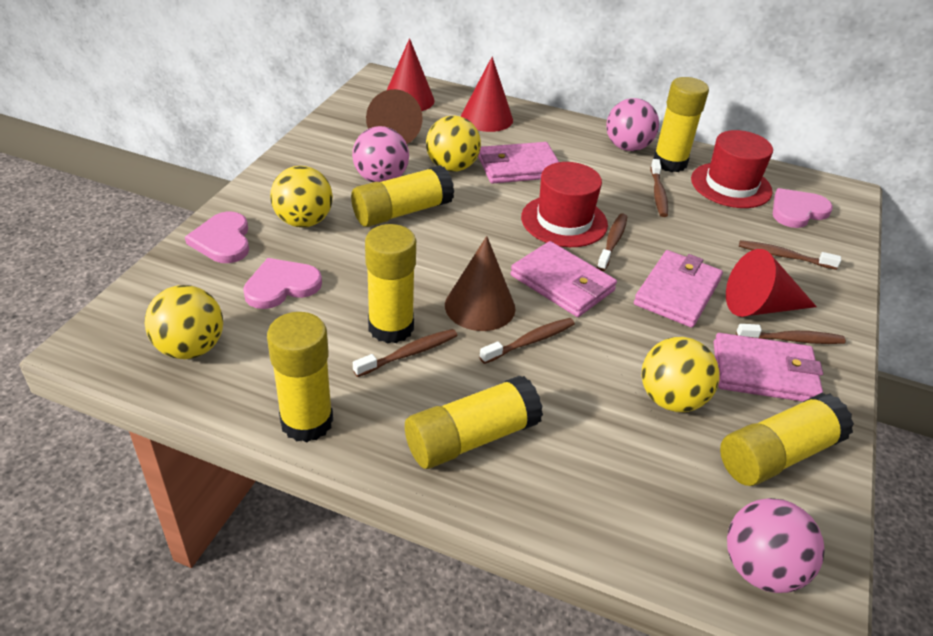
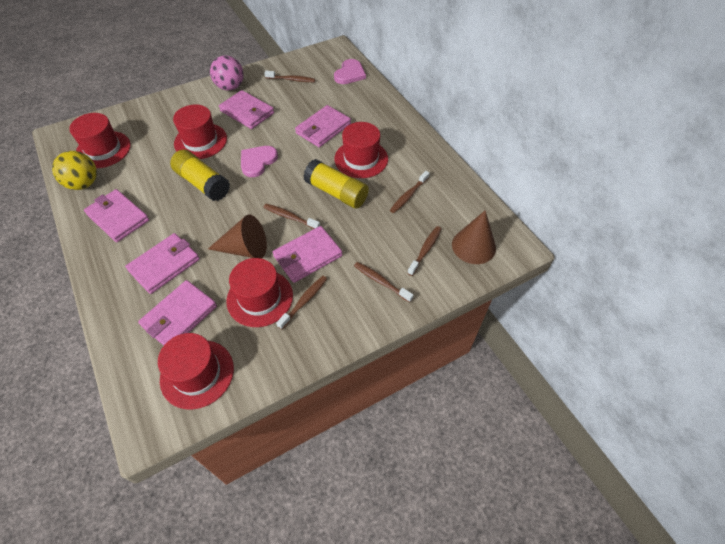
pink ball: [352,126,409,182] [606,98,659,151] [727,498,825,593] = 3 -> [210,55,244,91] = 1
pink heart: [185,212,249,263] [243,258,322,309] [773,188,833,228] = 3 -> [241,146,278,177] [334,59,366,84] = 2
pink wallet: [478,142,559,184] [510,241,617,317] [634,250,723,328] [714,333,823,402] = 4 -> [84,189,149,242] [125,233,200,294] [138,280,217,346] [219,90,274,129] [273,226,343,283] [295,105,351,147] = 6
red cone: [387,38,435,111] [461,56,513,132] [726,249,817,317] = 3 -> none = 0
red hat: [521,162,608,247] [691,130,773,208] = 2 -> [69,113,131,168] [158,333,234,409] [173,104,227,159] [226,258,293,327] [334,122,388,178] = 5
yellow ball: [145,285,223,359] [270,166,333,228] [426,116,481,172] [642,337,720,412] = 4 -> [52,151,97,190] = 1
yellow glue stick: [267,312,333,442] [351,165,454,227] [365,224,416,344] [405,375,543,469] [653,77,709,172] [720,393,854,486] = 6 -> [170,150,230,201] [303,159,369,209] = 2

